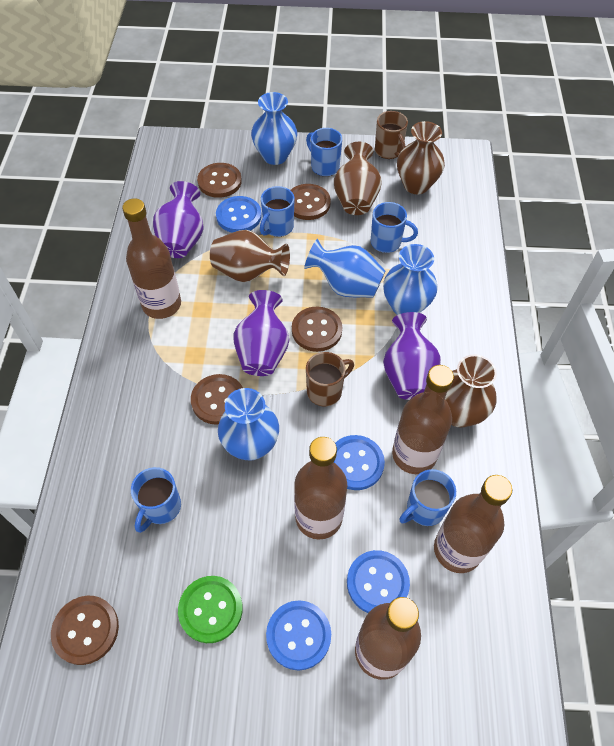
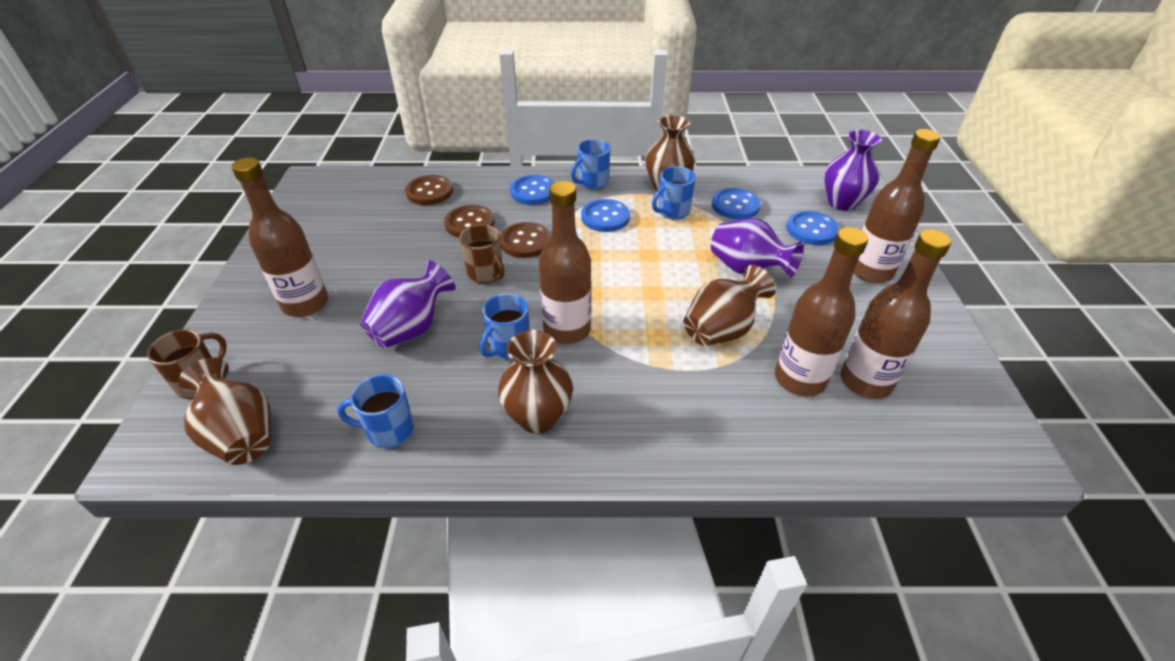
blue mug: [131,467,181,533] [260,186,295,237] [306,128,342,177] [371,202,418,253] [399,469,456,526] = 5 -> [337,374,414,449] [479,293,529,359] [571,139,611,190] [652,166,696,220] = 4
blue vase: [218,388,279,460] [251,92,297,165] [304,239,385,298] [383,244,437,315] = 4 -> none = 0
brown button: [51,596,119,665] [191,374,243,425] [197,163,242,198] [291,184,331,220] [292,306,342,352] = 5 -> [405,175,453,205] [444,205,495,238] [500,222,551,258] = 3
green button: [178,576,243,643] = 1 -> none = 0

